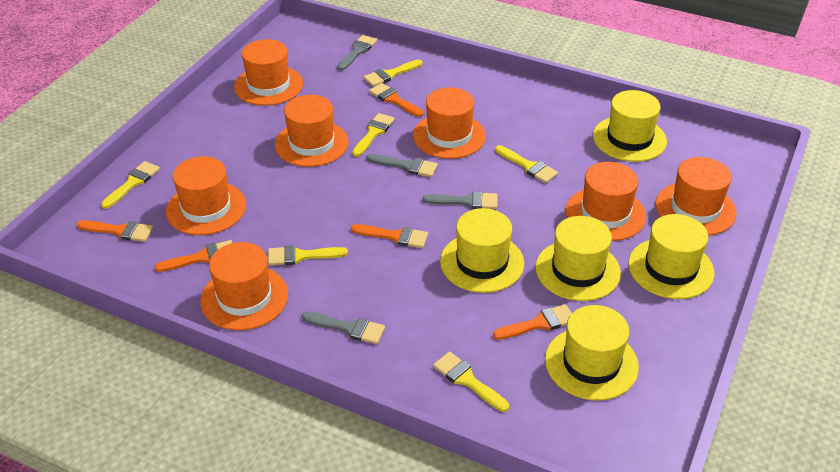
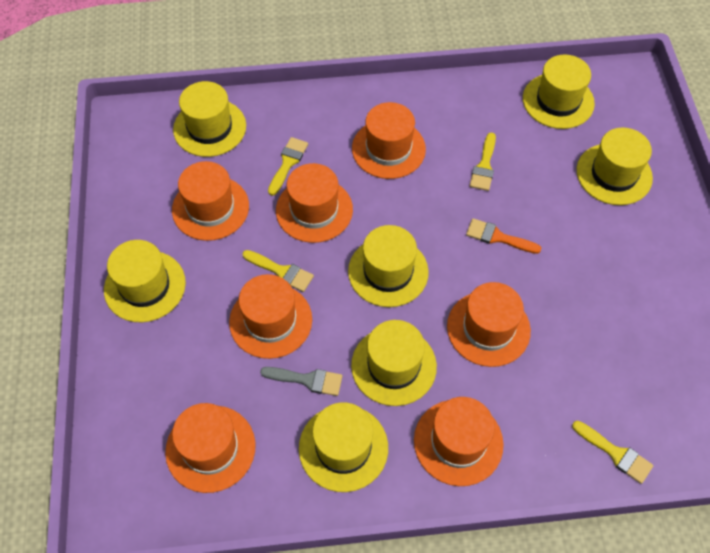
grey brush: [302,312,385,344] [337,35,377,71] [367,154,438,177] [423,191,497,209] = 4 -> [260,367,342,396] = 1
orange brush: [77,220,153,242] [155,240,232,272] [351,224,428,248] [369,83,424,117] [493,304,572,340] = 5 -> [466,218,541,254] = 1
yellow brush: [101,161,160,209] [268,245,348,266] [352,113,395,157] [364,59,422,86] [433,352,509,412] [495,145,558,183] = 6 -> [243,250,314,292] [268,137,308,196] [470,132,496,191] [572,421,653,484] = 4
yellow hat: [440,208,524,293] [535,216,621,301] [545,305,639,400] [593,90,667,162] [628,214,714,299] = 5 -> [104,240,186,322] [173,81,246,157] [299,402,388,492] [348,225,429,307] [351,320,437,406] [523,55,595,129] [577,127,653,205] = 7

